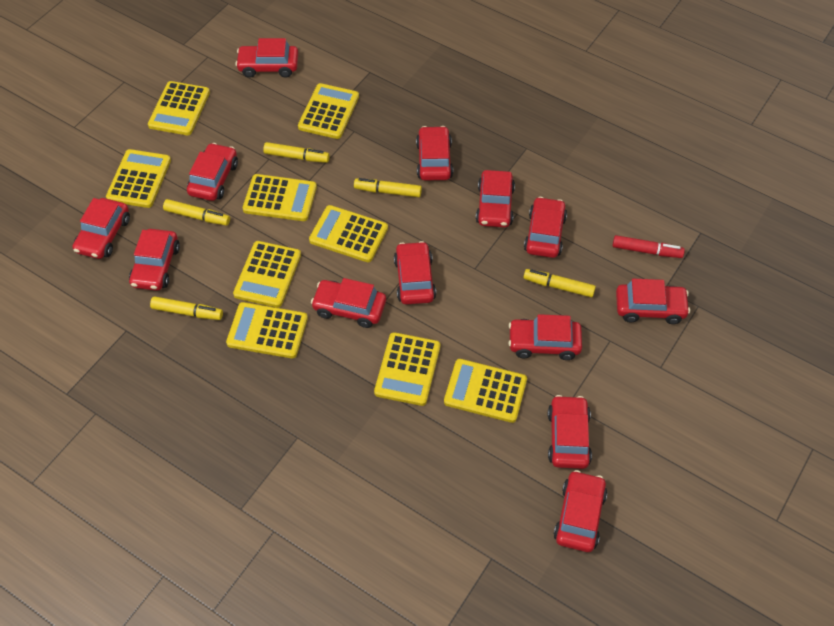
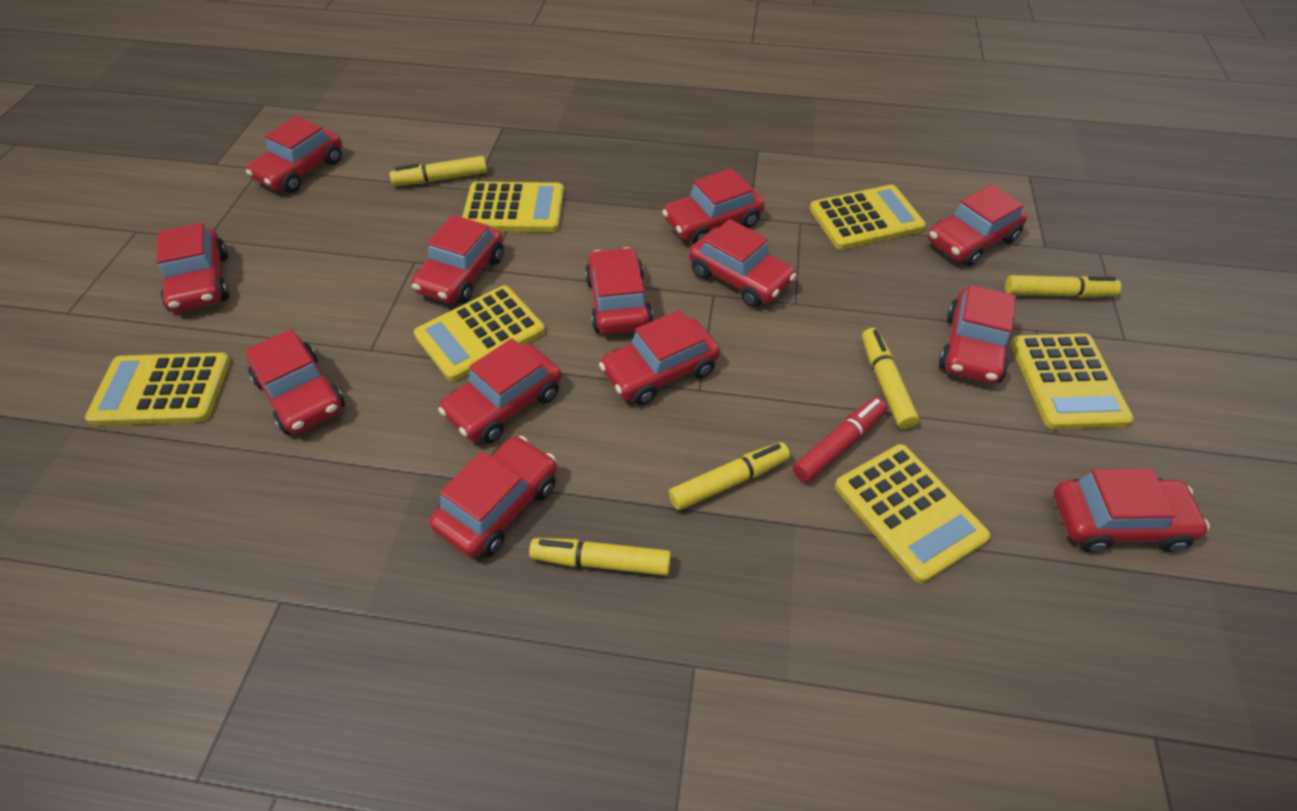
yellow calculator: [106,149,171,208] [148,81,210,135] [226,302,308,358] [233,241,301,308] [243,174,317,221] [298,83,359,139] [309,205,388,262] [374,332,440,406] [444,359,527,423] = 9 -> [85,353,231,426] [414,286,545,382] [462,181,564,232] [810,185,926,250] [835,444,991,583] [1011,333,1134,429] = 6

